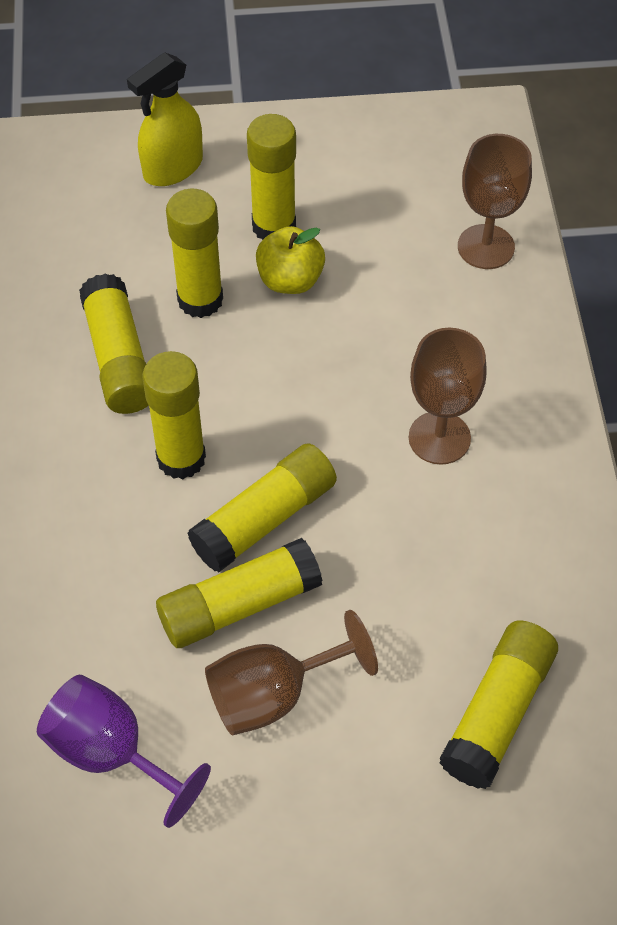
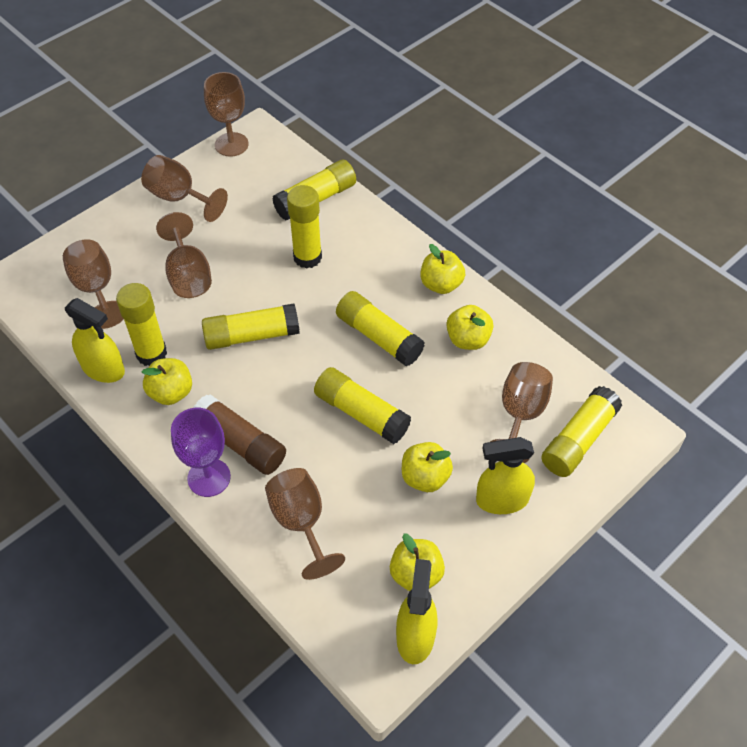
brown glue stick: none = 0 -> [193,394,286,475] = 1
brown goblet: [205,610,378,735] [409,327,487,465] [458,134,532,269] = 3 -> [63,239,124,329] [141,155,228,222] [156,212,212,298] [204,72,248,157] [265,468,345,580] [490,362,553,463] = 6
yellow apple: [256,226,325,294] = 1 -> [142,358,192,405] [390,533,445,591] [402,442,453,492] [421,244,465,294] [446,305,494,350] = 5
yellow spray bottle: [127,52,203,186] = 1 -> [65,298,125,383] [396,559,438,664] [476,437,535,514] = 3

